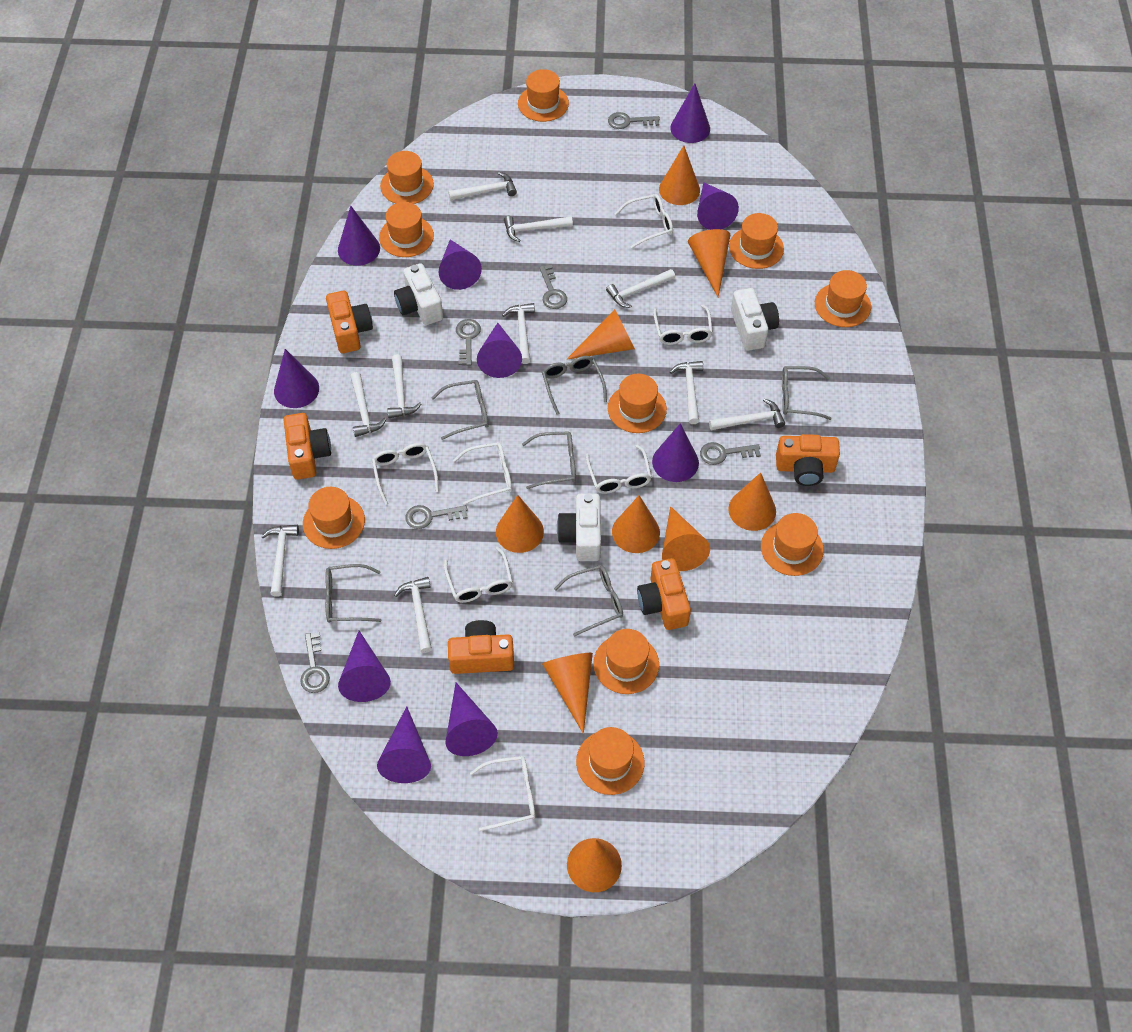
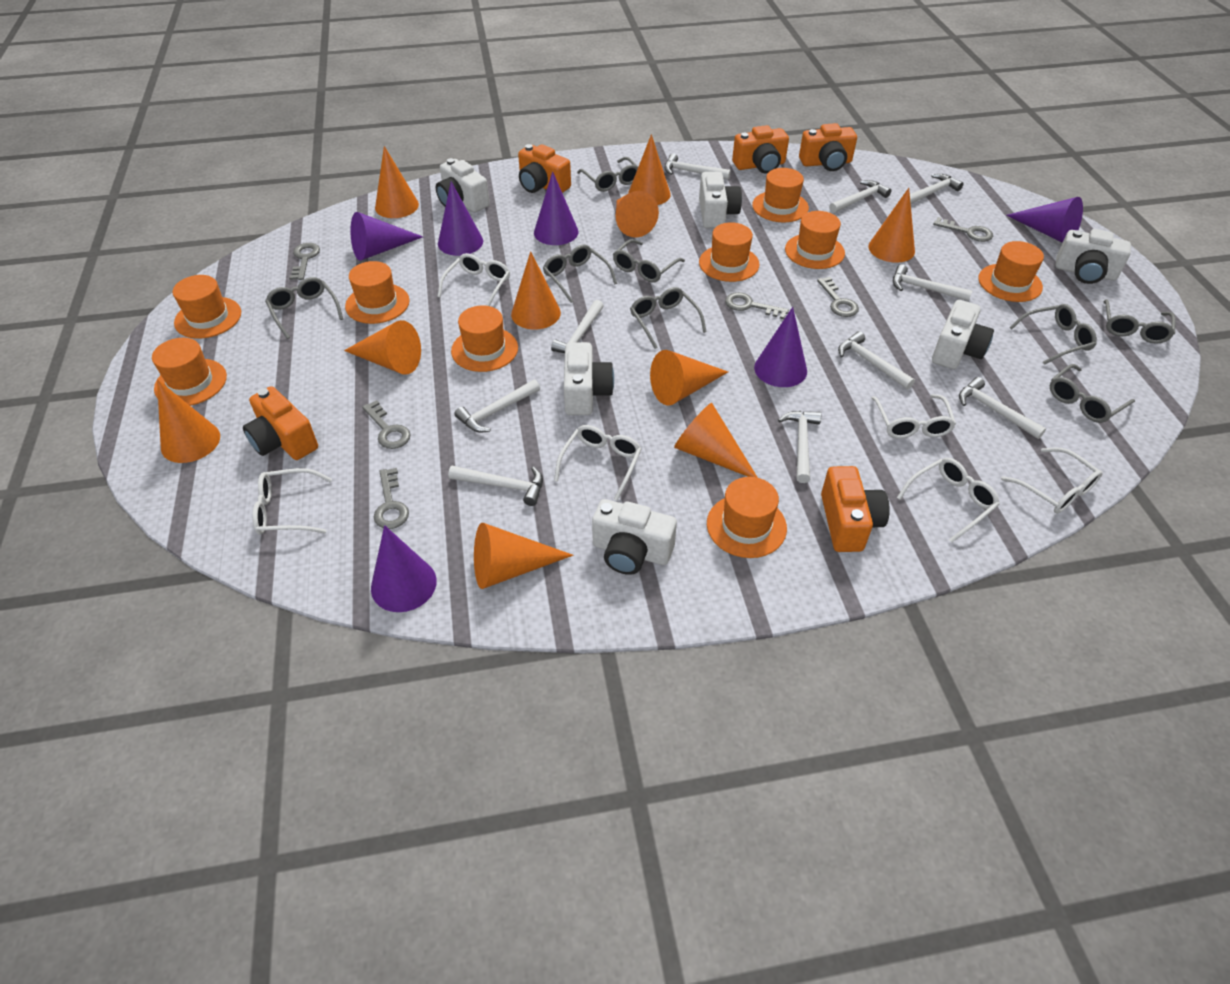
grey glasses: [325,564,382,623] [431,380,489,440] [522,431,576,489] [542,356,607,415] [554,565,623,637] [782,366,832,420] = 6 -> [265,277,343,339] [543,244,617,303] [577,157,638,192] [613,239,685,282] [630,287,707,349] [1010,304,1097,365] [1050,364,1135,423] [1104,299,1176,344] = 8
orange cone: [496,495,544,553] [542,653,593,734] [566,309,635,360] [567,838,622,892] [612,495,660,553] [659,145,700,205] [662,506,710,571] [688,229,730,297] [728,472,776,531] = 9 -> [157,379,220,463] [344,320,421,375] [375,146,419,218] [474,523,573,589] [511,251,561,330] [616,191,659,237] [628,134,671,205] [650,350,728,405] [674,403,758,478] [868,188,915,263] = 10
orange hat: [303,487,365,549] [379,202,434,257] [380,151,434,204] [518,69,569,122] [576,727,645,795] [593,629,659,694] [608,374,667,433] [729,213,784,269] [761,513,824,576] [815,270,871,327] = 10 -> [152,338,227,406] [173,275,241,339] [345,261,410,324] [451,305,518,372] [699,222,759,282] [707,477,787,558] [752,168,809,222] [785,211,845,269] [978,241,1044,302] = 9
purple cone: [274,349,319,408] [338,206,380,266] [338,631,391,702] [377,706,431,783] [439,240,482,290] [445,683,498,756] [477,323,522,378] [652,423,699,482] [670,83,710,143] [697,182,739,230] = 10 -> [350,212,423,261] [371,525,437,612] [438,182,483,256] [534,171,579,245] [754,307,807,387] [1006,197,1083,243] = 6
white camera: [394,263,443,325] [557,494,601,561] [731,288,779,351] = 3 -> [436,158,490,212] [564,342,614,415] [592,499,677,575] [699,172,742,228] [932,300,994,369] [1055,229,1131,284] = 6
white glasses: [372,443,439,505] [444,547,513,603] [453,442,512,505] [470,756,536,831] [586,444,652,494] [615,194,673,249] [653,305,713,345] = 7 -> [252,468,332,535] [437,253,510,306] [554,425,642,501] [872,394,956,439] [897,458,1000,543] [1001,448,1103,513] = 6

